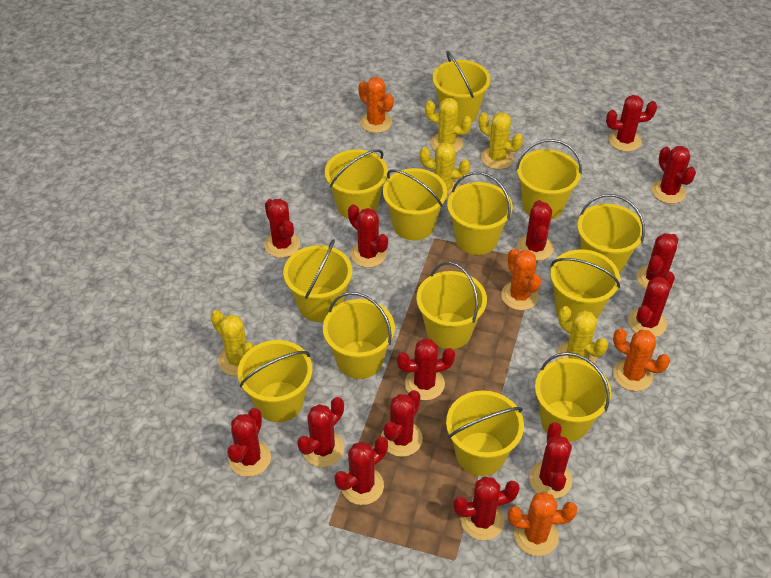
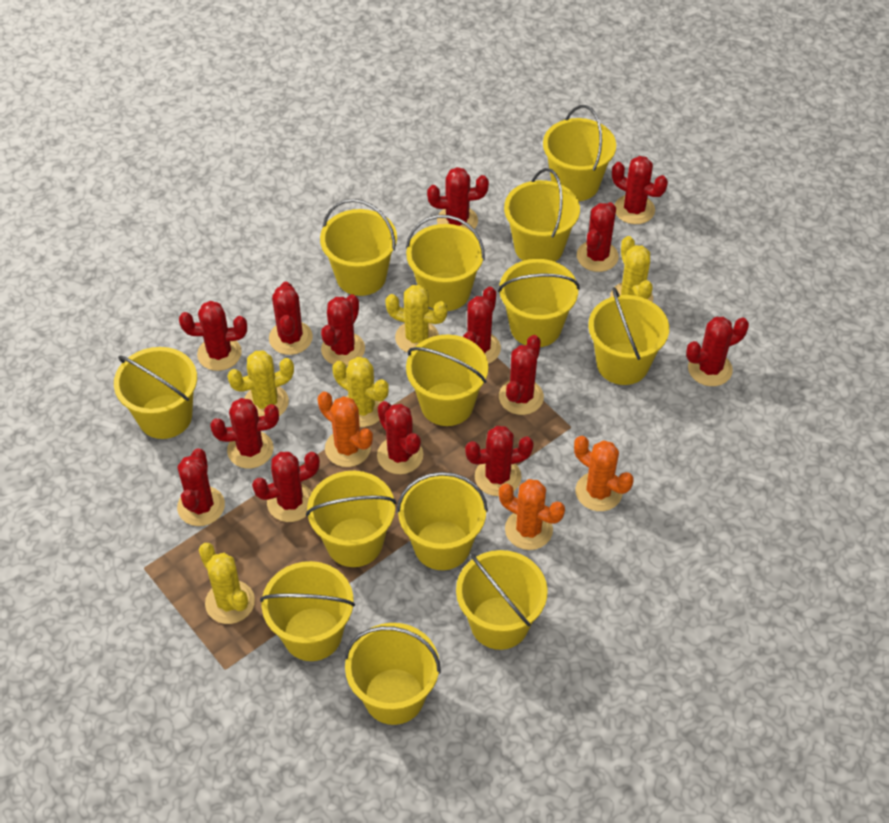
orange cactus: [358,77,394,133] [501,249,541,310] [508,492,577,556] [613,328,670,391] = 4 -> [318,391,373,467] [499,479,565,550] [574,436,633,511] = 3

